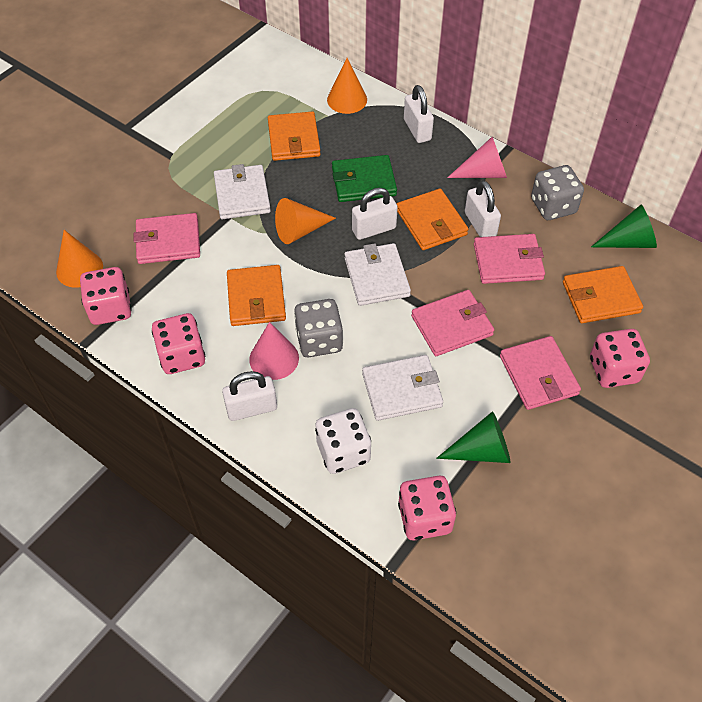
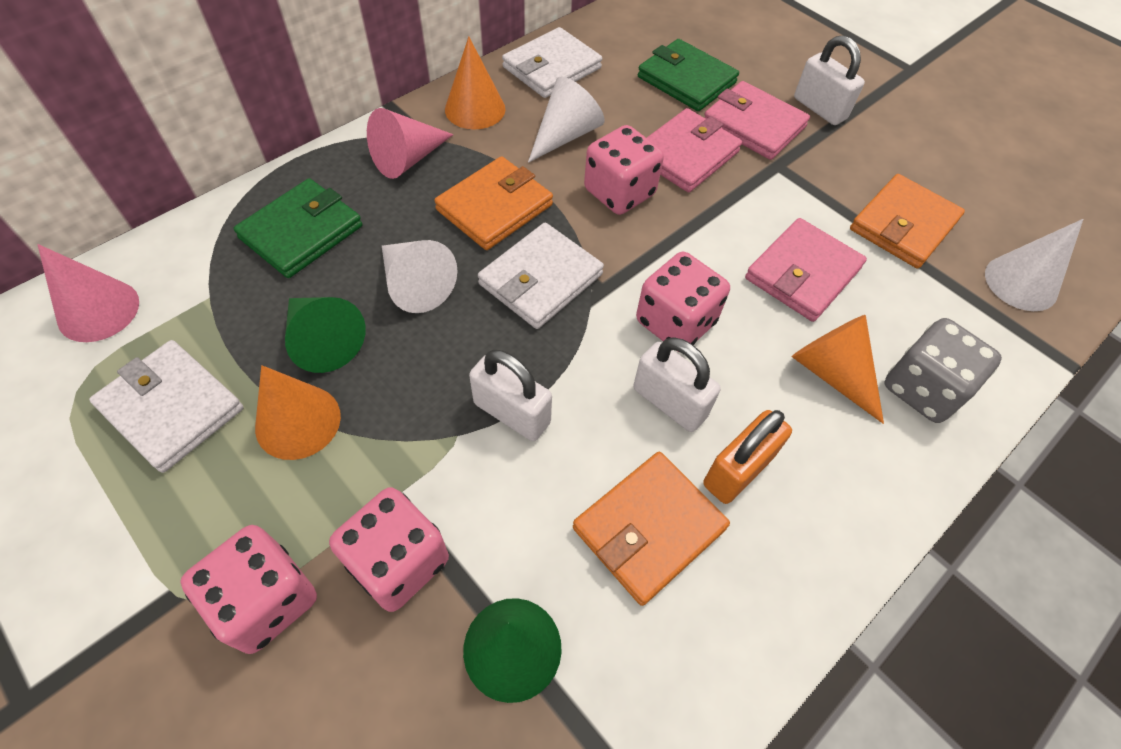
green wallet: [332,155,397,202] = 1 -> [234,178,362,278] [638,39,739,111] = 2
grey dice: [294,299,343,357] [531,165,584,220] = 2 -> [884,318,1002,423] = 1
orange padlock: none = 0 -> [703,410,792,504] = 1
orange wallet: [227,265,286,326] [268,111,320,161] [397,189,468,250] [563,266,643,323] = 4 -> [434,156,553,250] [573,452,730,606] [850,174,965,268] = 3
pink wallet: [133,213,200,264] [411,290,494,356] [474,234,545,284] [500,336,581,410] = 4 -> [647,108,742,192] [705,81,810,160] [745,218,867,322] = 3
white cone: none = 0 -> [382,240,457,313] [528,77,605,163] [985,219,1083,311] = 3
white dice: [315,408,371,474] = 1 -> none = 0
white padlock: [222,371,277,421] [352,188,398,240] [404,85,434,143] [465,180,501,237] = 4 -> [469,350,552,441] [633,338,721,432] [794,35,865,125] = 3

